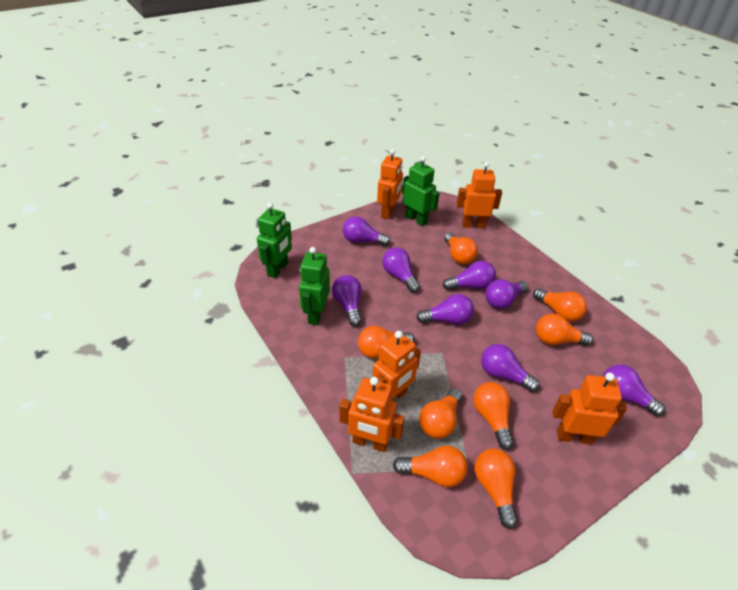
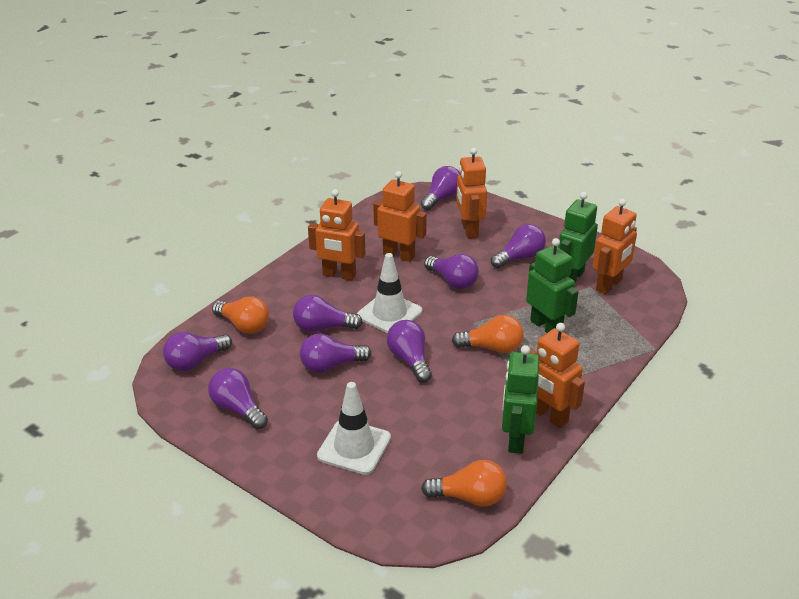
orange light bulb: [358,326,415,359] [393,445,468,487] [419,388,463,439] [444,233,478,265] [473,382,514,450] [474,448,518,529] [533,288,587,322] [536,314,593,346] = 8 -> [212,296,269,334] [421,460,507,507] [452,315,524,353] = 3
white traffic cone: none = 0 -> [317,382,391,475] [357,253,422,333] = 2

